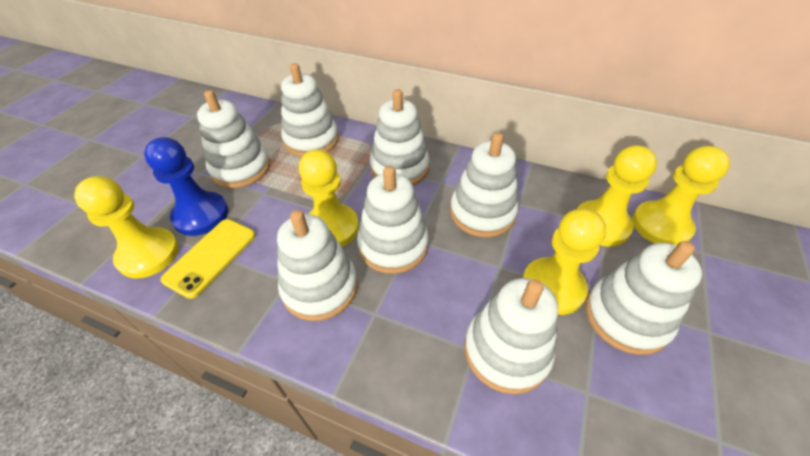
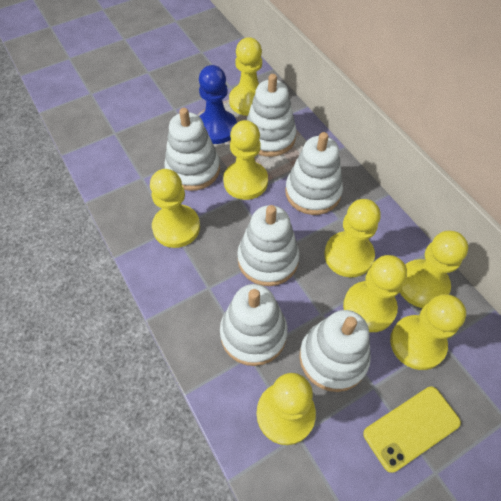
white stacking toy: [197,90,270,188] [277,210,358,321] [281,63,339,157] [357,166,429,274] [369,89,429,185] [450,133,518,238] [464,278,558,394] [585,241,702,355] = 8 -> [164,108,220,191] [220,284,288,366] [237,205,300,286] [247,74,297,157] [285,132,343,215] [299,310,371,392] = 6
yellow pawn: [74,176,179,279] [299,149,359,247] [522,208,606,315] [577,145,657,247] [632,146,730,245] = 5 -> [150,169,200,248] [223,120,268,200] [229,37,262,116] [257,373,316,445] [324,199,381,277] [343,255,407,332] [390,294,466,370] [400,231,468,308] = 8

